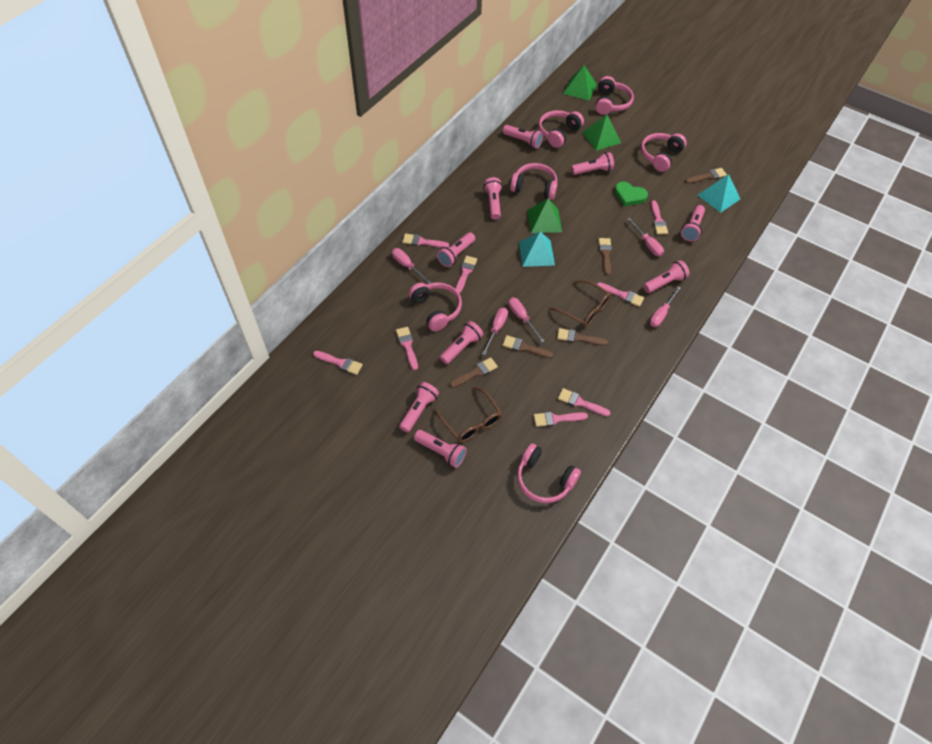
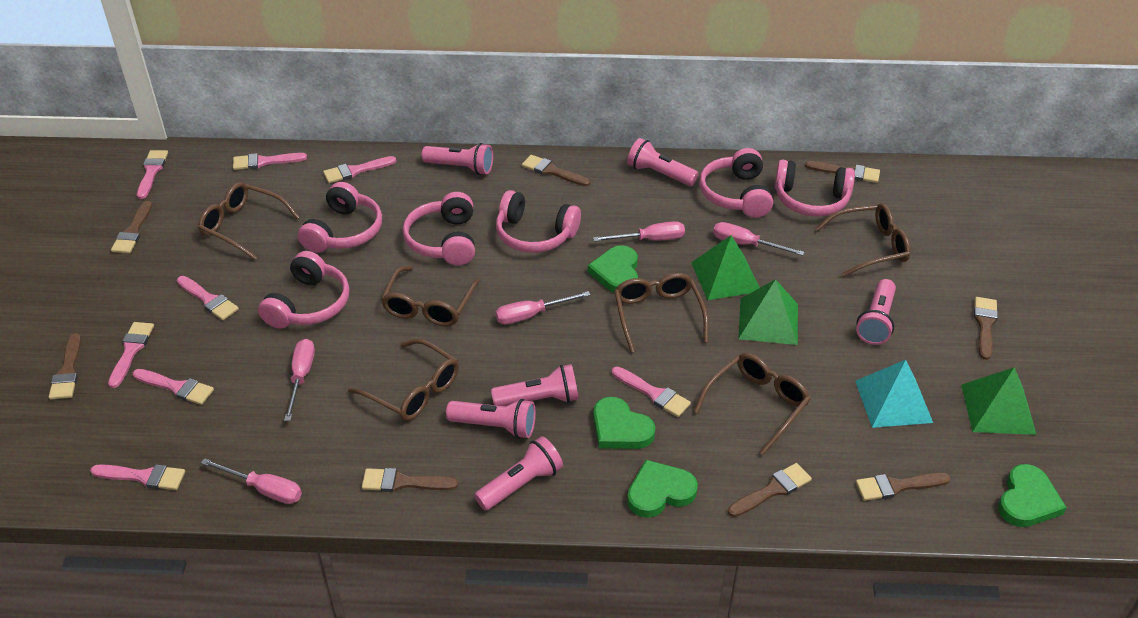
brown brush: [450,357,498,388] [502,335,553,358] [557,328,608,346] [598,238,612,275] [685,168,727,184] = 5 -> [49,333,81,399] [111,201,152,253] [362,468,458,492] [522,155,590,186] [728,463,812,517] [805,161,880,183] [856,473,951,501] [974,297,998,360] = 8
brown glasses: [434,386,502,443] [549,279,611,328] = 2 -> [198,182,300,260] [348,339,459,421] [381,266,480,327] [614,273,709,353] [694,353,811,455] [815,203,911,277] = 6
green heart: [614,182,648,206] = 1 -> [588,245,638,293] [593,397,655,449] [627,460,698,518] [998,464,1067,527] = 4
pink flashlight: [399,382,439,432] [414,430,467,468] [437,232,475,267] [440,321,483,364] [483,177,502,220] [503,125,543,149] [571,152,614,175] [643,260,689,293] [681,205,705,241] = 9 -> [422,143,493,175] [446,399,536,439] [474,436,563,511] [491,364,579,406] [627,138,698,186] [856,279,896,345] = 6
turquoise pyramid: [519,231,555,267] [698,174,740,213] = 2 -> [855,360,933,428] = 1

